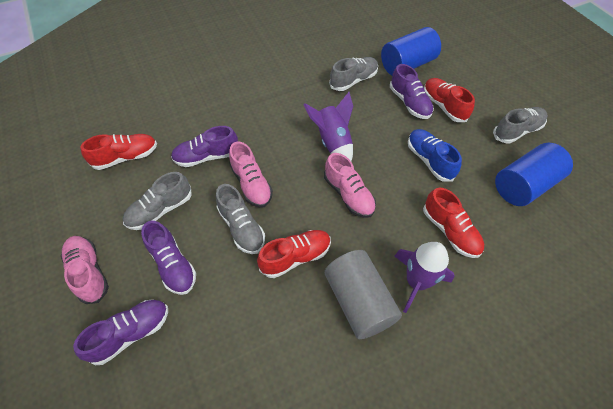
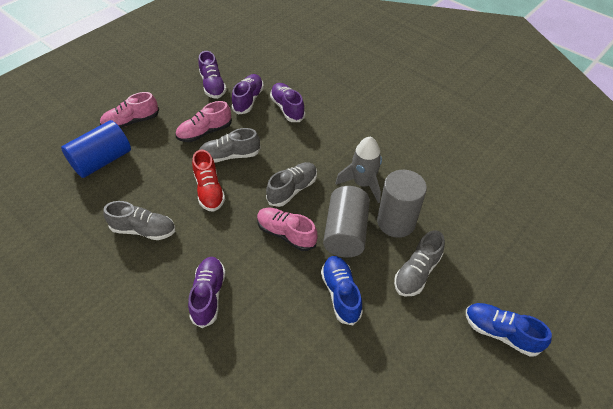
blue cylinder: [381,27,441,75] [495,143,573,206] = 2 -> [61,120,131,178] = 1
blue shoe: [408,129,462,182] = 1 -> [321,256,363,325] [466,303,552,357] = 2
grey cylinder: [325,250,402,339] = 1 -> [323,186,370,257] [377,170,427,238] = 2
grey rocket: none = 0 -> [335,137,382,203] = 1
purple rocket: [303,92,353,161] [394,242,455,313] = 2 -> none = 0
red shoe: [81,134,157,170] [257,230,331,278] [423,188,484,258] [424,78,475,122] = 4 -> [192,150,225,212] = 1

